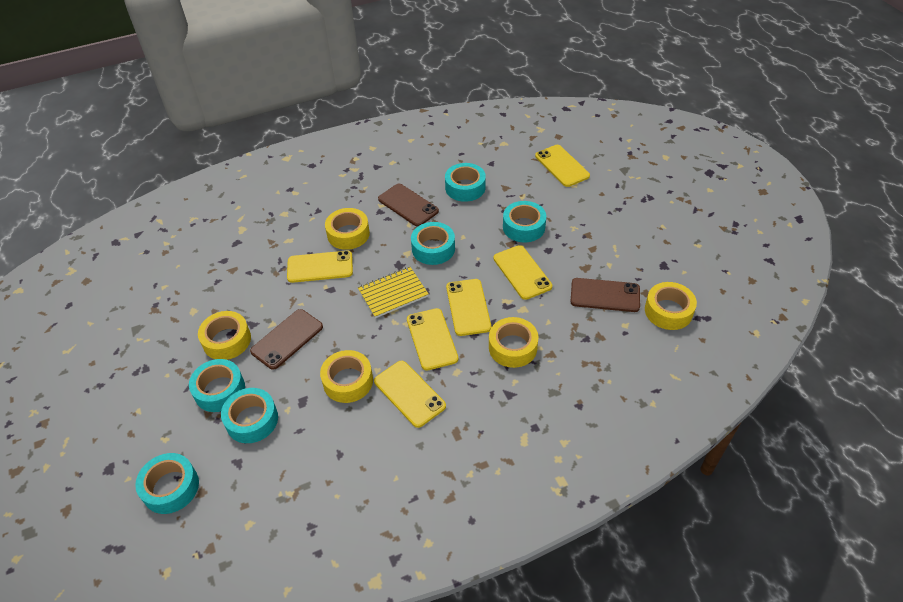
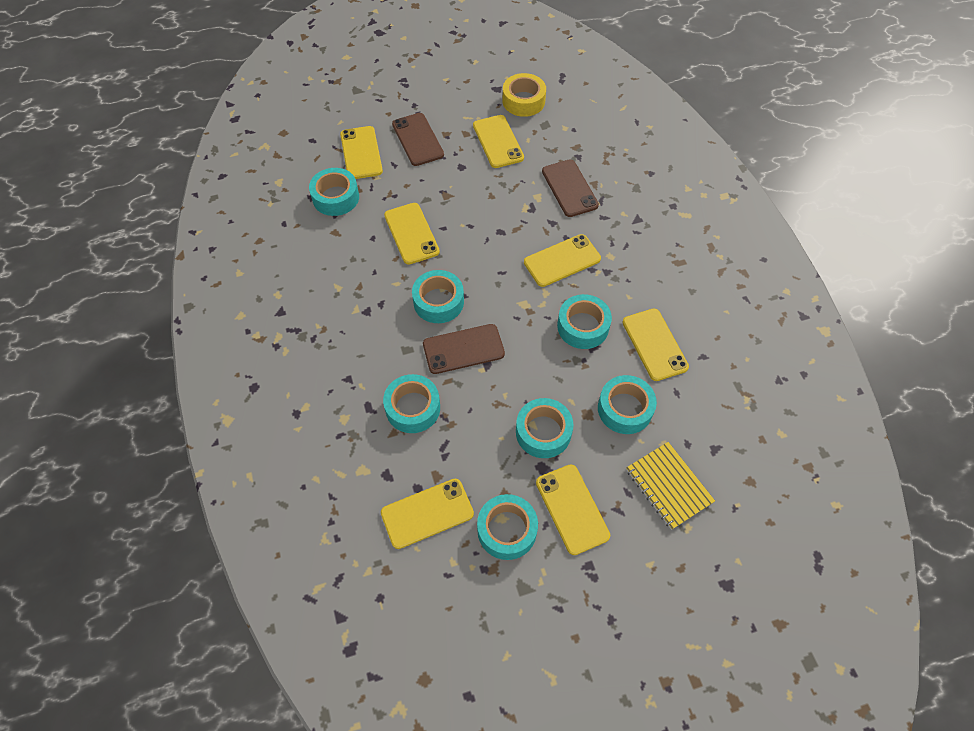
turquoise tape: [135,453,199,514] [189,359,245,412] [221,388,278,443] [411,222,455,265] [445,163,486,202] [503,201,546,242] = 6 -> [309,168,359,216] [383,374,440,433] [412,270,464,323] [477,494,538,560] [516,398,574,458] [557,294,612,349] [598,375,657,434] = 7
yellow phone: [287,251,353,283] [374,361,446,428] [407,308,458,371] [446,279,491,336] [494,245,552,300] [535,145,590,187] = 6 -> [340,126,383,179] [381,479,474,549] [384,203,440,265] [473,115,524,168] [524,234,601,287] [536,464,610,555] [622,309,689,381] = 7
yellow tape: [198,311,251,360] [320,350,373,403] [325,208,370,250] [489,317,538,368] [645,282,697,330] = 5 -> [503,73,546,117] = 1

